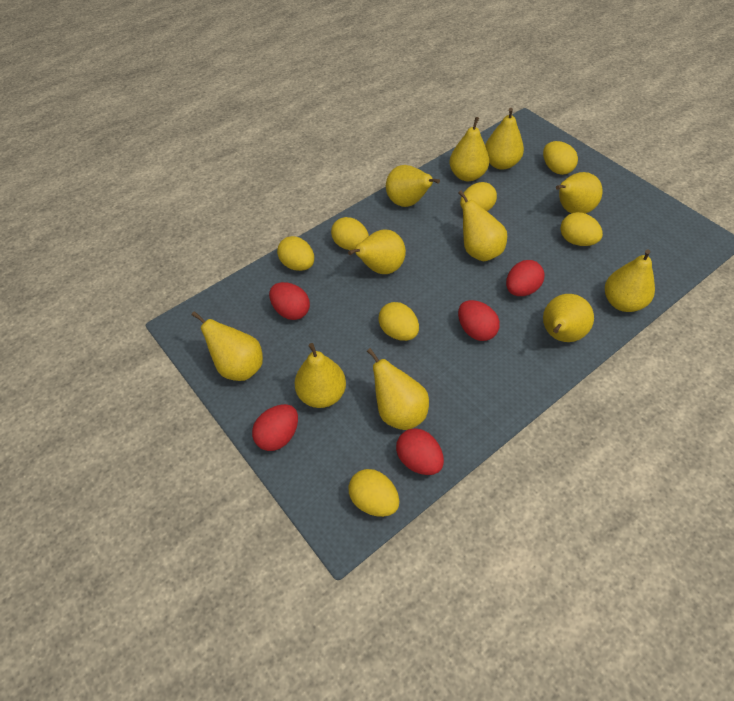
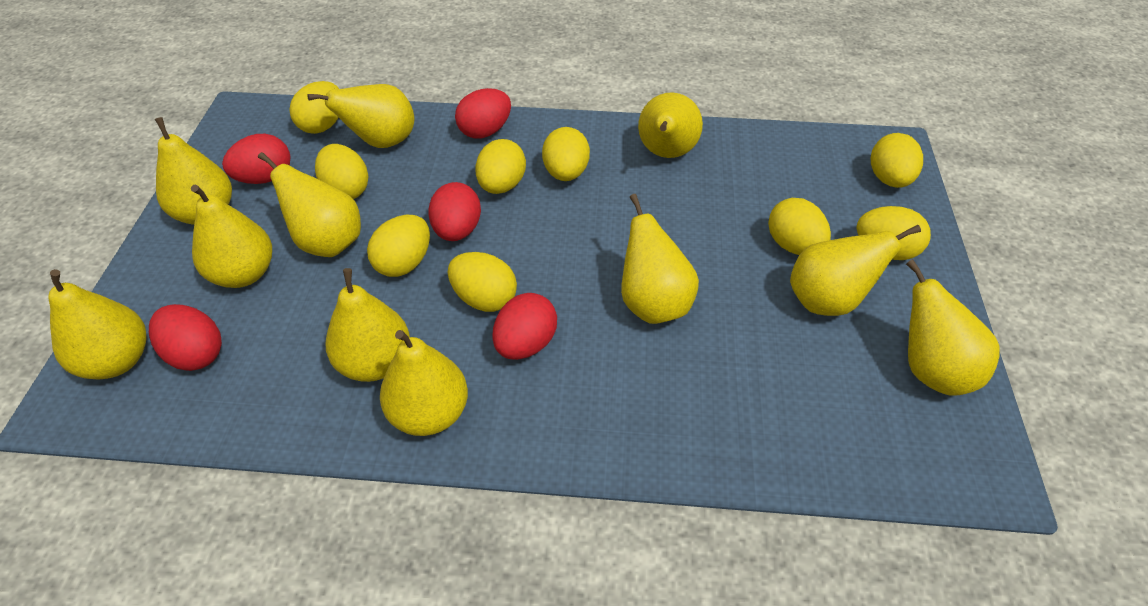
yellow egg: [277,236,314,271] [331,217,369,250] [348,469,399,517] [378,302,419,341] [460,182,497,211] [543,141,578,175] [561,212,603,246] = 7 -> [289,81,339,134] [315,144,369,199] [367,215,430,277] [448,252,517,312] [475,139,526,194] [542,127,590,181] [768,198,831,255] [856,206,931,260] [871,133,923,188] = 9

